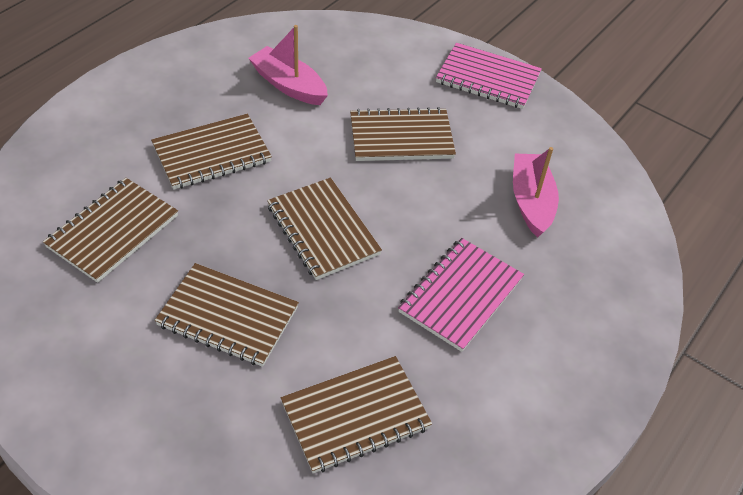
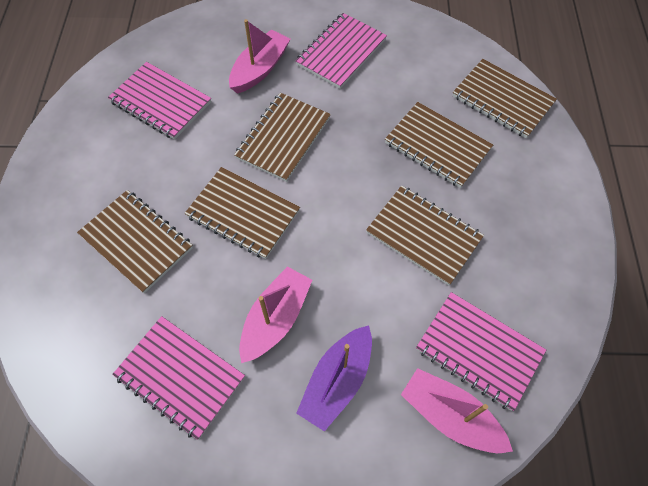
pink boat: [248,25,328,105] [513,147,559,238] = 2 -> [229,19,290,94] [239,266,312,363] [401,368,513,453] = 3
pink notebook: [398,238,524,352] [436,43,542,109] = 2 -> [108,62,211,140] [112,316,245,440] [295,13,387,89] [416,292,546,411] = 4
purple boat: none = 0 -> [296,325,372,432] = 1

